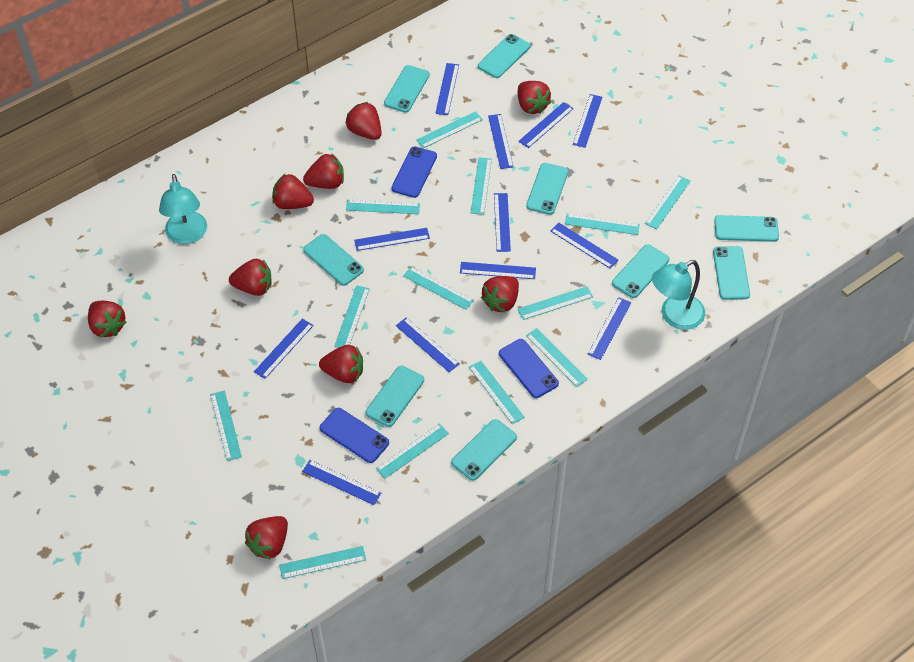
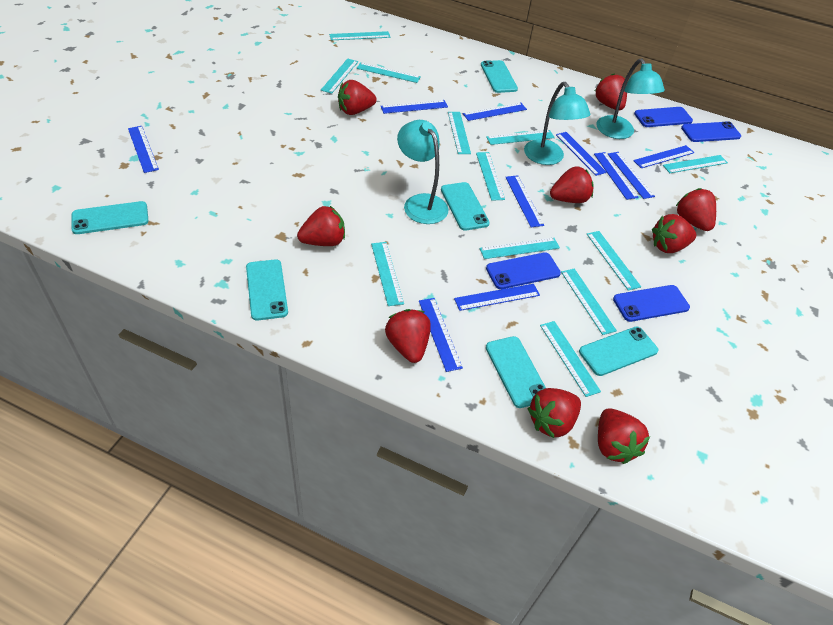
blue phone: [319,408,389,463] [392,146,437,198] [499,339,559,398] = 3 -> [486,252,561,289] [613,285,690,322] [634,107,693,127] [681,121,741,142] = 4
blue ruler: [254,318,314,379] [302,460,381,505] [354,228,430,251] [396,317,460,372] [435,63,459,115] [460,262,536,279] [488,114,513,169] [494,193,511,252] [518,102,574,148] [551,223,618,269] [573,94,602,148] [588,297,631,360] = 12 -> [128,126,159,173] [381,100,448,114] [419,298,463,372] [454,284,540,311] [463,103,527,121] [505,175,544,227] [556,132,607,176] [594,152,639,200] [608,152,655,199] [633,145,695,168] = 10
turquoise lamp: [159,174,207,244] [652,260,705,330] = 2 -> [397,120,448,224] [524,82,590,165] [596,59,665,139] = 3
turquoise phone: [303,234,364,286] [366,366,424,427] [384,65,430,113] [451,419,517,481] [478,34,530,78] [526,163,568,215] [612,244,669,298] [713,246,750,300] [714,215,779,242] = 9 -> [71,201,148,234] [246,260,288,321] [441,182,490,231] [481,60,518,93] [486,336,546,408] [579,327,659,376] = 6
turquoise ruler: [210,391,242,461] [279,546,366,579] [334,285,370,348] [346,199,420,214] [376,423,449,479] [403,266,474,310] [416,111,483,148] [469,361,525,424] [471,157,492,215] [518,286,593,320] [526,328,588,387] [565,213,640,235] [645,175,691,229] = 13 -> [321,58,358,94] [329,31,391,40] [357,62,421,83] [371,242,404,306] [448,112,471,154] [476,152,505,201] [479,238,560,259] [486,130,555,145] [540,321,601,397] [561,268,617,335] [587,231,641,291] [663,155,728,173] = 12

